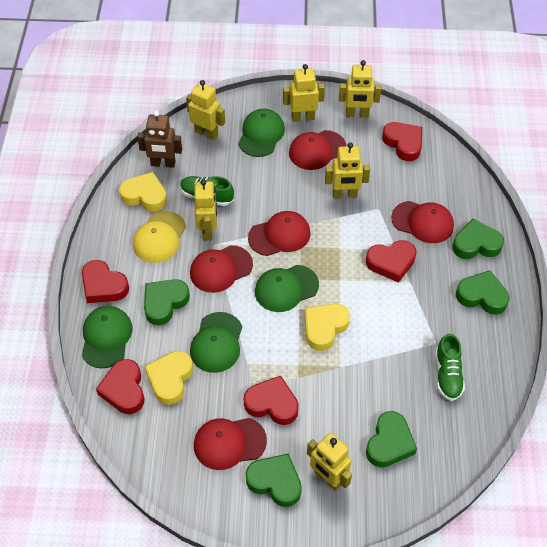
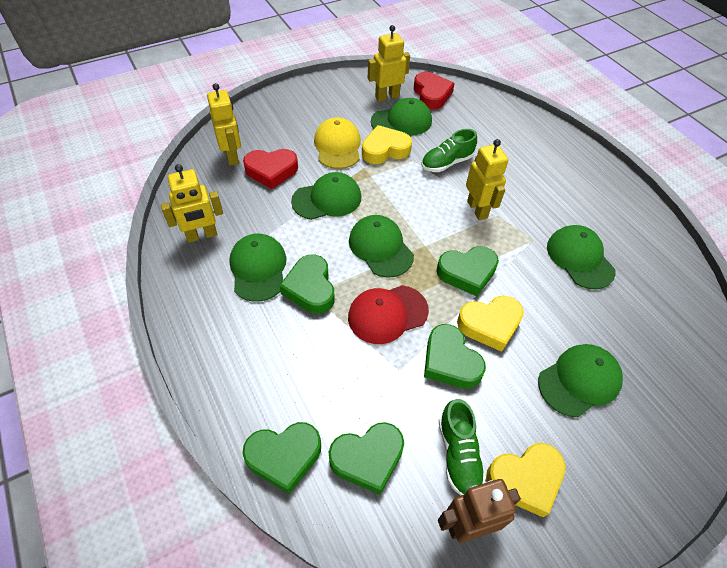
green cap: [82,306,132,368] [190,312,242,373] [238,109,285,157] [255,265,319,312] = 4 -> [229,234,287,302] [291,172,361,220] [349,215,414,278] [371,98,432,135] [538,344,623,417] [547,225,616,289] = 6
red cap: [190,245,253,293] [194,418,267,470] [248,211,310,256] [289,130,346,170] [391,201,454,243] = 5 -> [348,285,429,344] = 1
red heart: [82,260,129,303] [96,359,145,414] [244,375,299,425] [366,240,417,283] [382,122,422,161] = 5 -> [243,149,298,189] [414,72,455,110] = 2
yellow robot: [186,80,225,140] [195,179,217,240] [283,64,325,122] [307,433,352,491] [325,142,370,198] [339,60,381,117] = 6 -> [161,164,223,243] [207,83,241,166] [368,25,410,102] [466,139,508,220] = 4

